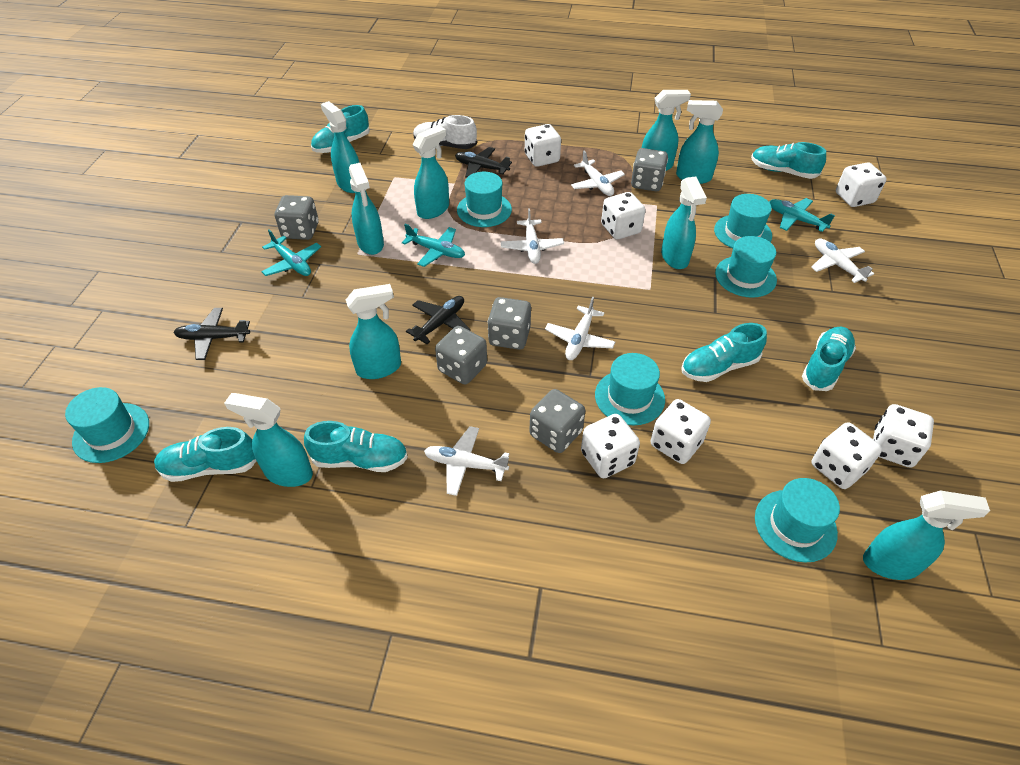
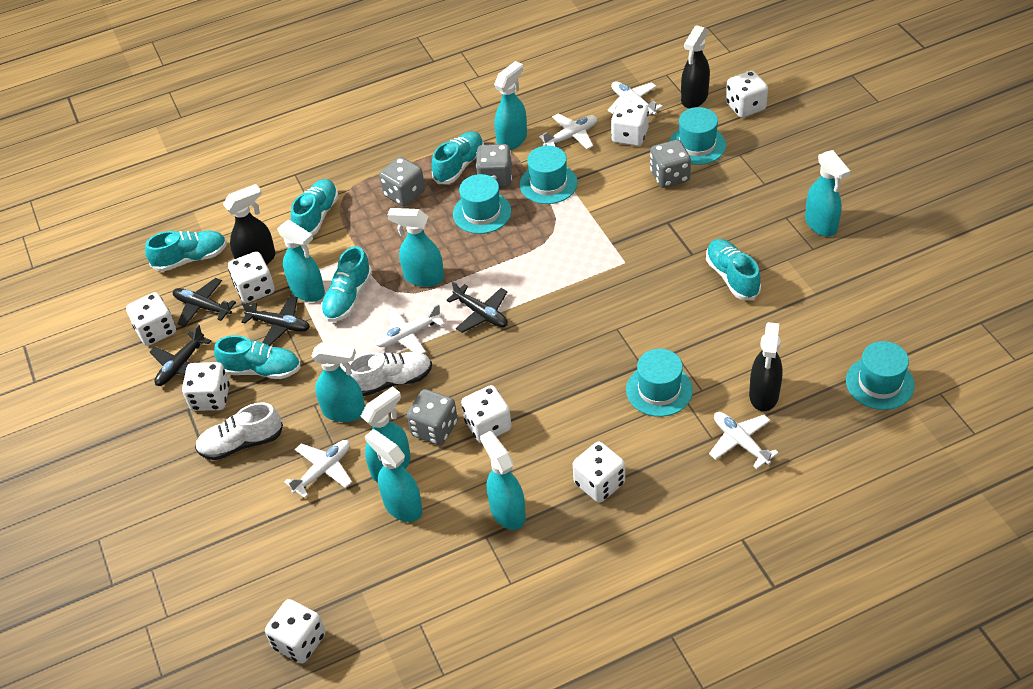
black plane: [173,308,250,360] [406,296,471,344] [455,147,512,178] = 3 -> [150,324,211,386] [173,278,236,327] [241,295,310,346] [446,281,508,333] = 4
black spray bottle: none = 0 -> [223,184,275,265] [681,25,710,108] [749,322,783,411] = 3
grey dice: [275,195,319,240] [435,326,487,385] [488,297,531,350] [529,389,585,453] [631,148,668,191] = 5 -> [379,157,425,207] [407,389,458,445] [476,144,512,187] [650,140,691,188] = 4
turquoise hat: [65,387,149,463] [457,172,512,227] [595,353,665,425] [714,194,772,248] [715,236,777,298] [755,478,840,563] = 6 -> [453,174,511,234] [520,145,578,204] [626,349,693,417] [669,107,726,165] [846,341,915,410] = 5
turquoise plane: [261,230,321,276] [402,224,465,267] [769,198,835,232] = 3 -> none = 0
turquoise spray bottle: [224,393,313,487] [321,101,359,193] [346,284,401,379] [349,163,384,255] [413,126,449,219] [642,90,691,171] [661,177,707,269] [676,100,723,184] [863,490,990,580] = 9 -> [277,220,325,302] [312,342,365,422] [360,386,411,482] [365,429,423,522] [387,208,444,287] [480,431,526,530] [494,61,527,150] [805,150,850,237] = 8
white dice: [525,124,561,167] [581,414,640,478] [601,192,646,239] [650,399,711,464] [811,422,882,489] [836,162,887,207] [873,404,934,468] = 7 -> [126,292,176,346] [182,362,230,411] [228,251,275,303] [265,599,325,663] [461,385,512,443] [573,442,625,503] [611,101,649,146] [726,70,768,118] = 8
white shoe: [413,115,477,149] = 1 -> [195,402,283,460] [349,352,432,396] = 2

